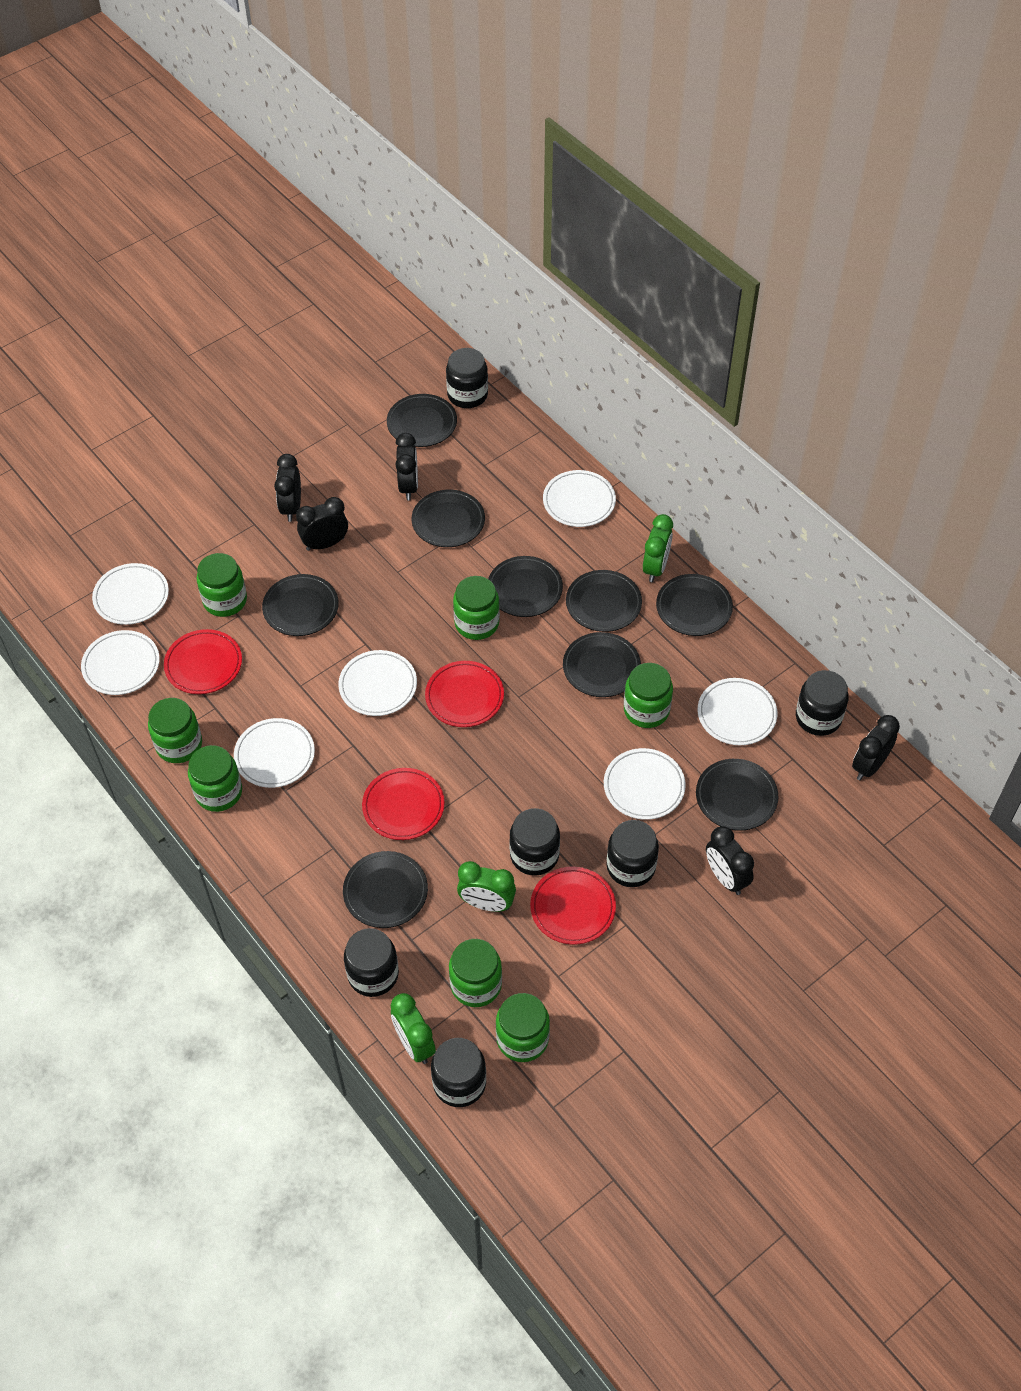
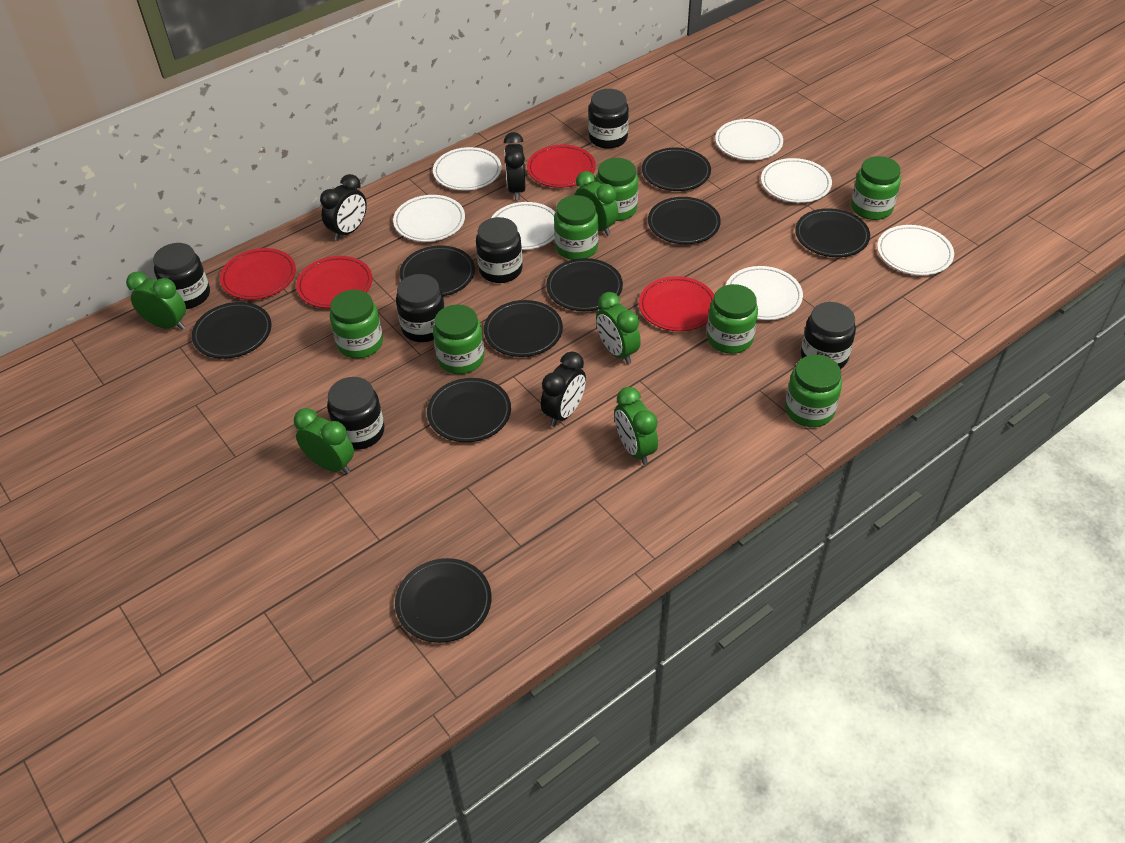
black clock: [274,454,301,522] [296,497,348,551] [395,433,418,500] [706,826,754,895] [852,715,900,780] = 5 -> [320,174,367,241] [504,132,526,200] [541,352,586,427] = 3
green clock: [391,993,436,1064] [457,861,516,912] [643,514,673,582] = 3 -> [126,271,186,330] [294,408,354,474] [575,171,618,236] [596,292,641,364] [615,387,658,465] = 5

